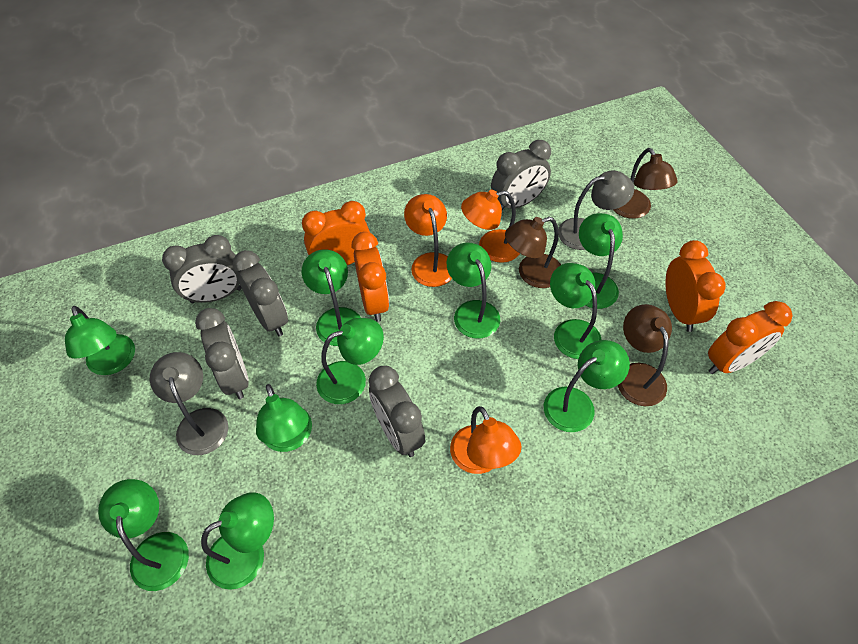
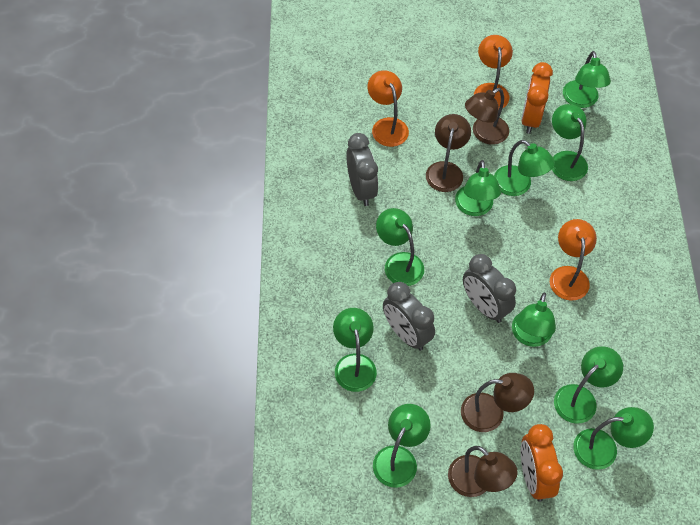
brown lamp: [505,217,561,288] [613,148,678,219] [618,304,672,406] = 3 -> [426,114,471,192] [448,446,518,497] [461,373,534,432] [465,88,509,145] = 4
grey clock: [162,235,241,303] [195,308,249,399] [233,250,288,336] [369,366,425,457] [491,140,551,210] = 5 -> [346,133,378,206] [383,282,435,351] [463,254,516,323] = 3
grey lamp: [150,352,228,455] [558,171,634,250] = 2 -> none = 0
orange clock: [302,201,370,265] [352,232,389,322] [665,240,726,332] [708,301,792,374] = 4 -> [521,62,553,134] [521,424,563,502] = 2

